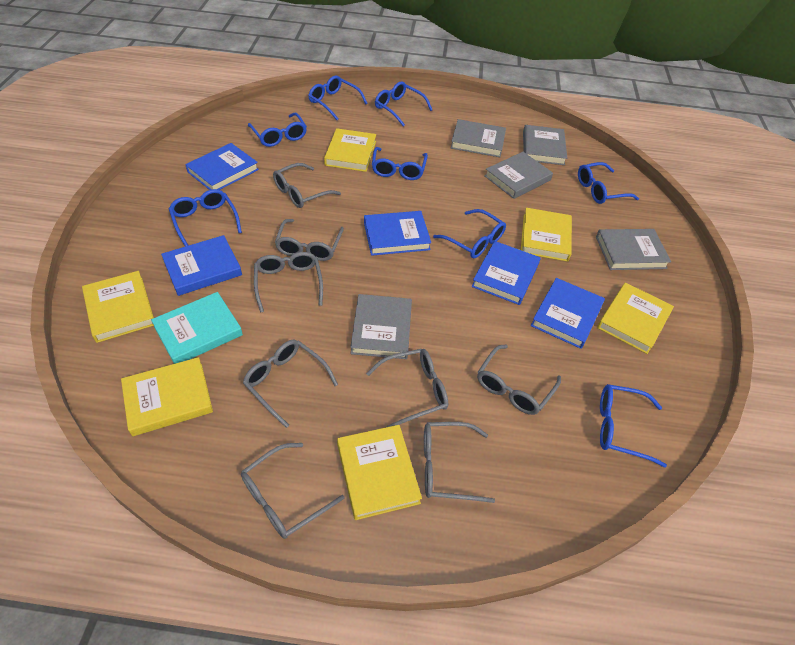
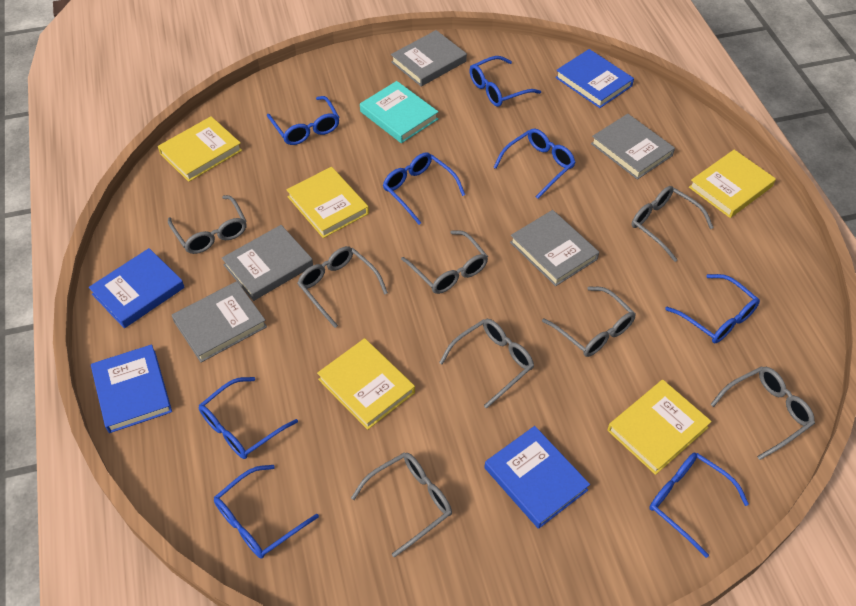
blue book: [161,235,242,296] [185,143,259,190] [364,211,431,256] [472,241,541,305] [531,278,605,349] = 5 -> [89,248,185,328] [91,344,172,433] [484,426,590,529] [555,49,634,108] = 4
yellow book: [82,271,154,343] [121,357,213,436] [324,128,376,172] [337,425,422,520] [521,208,572,262] [597,283,674,354] = 6 -> [158,116,242,182] [286,167,369,238] [317,338,415,430] [607,380,712,475] [689,150,776,218] = 5

